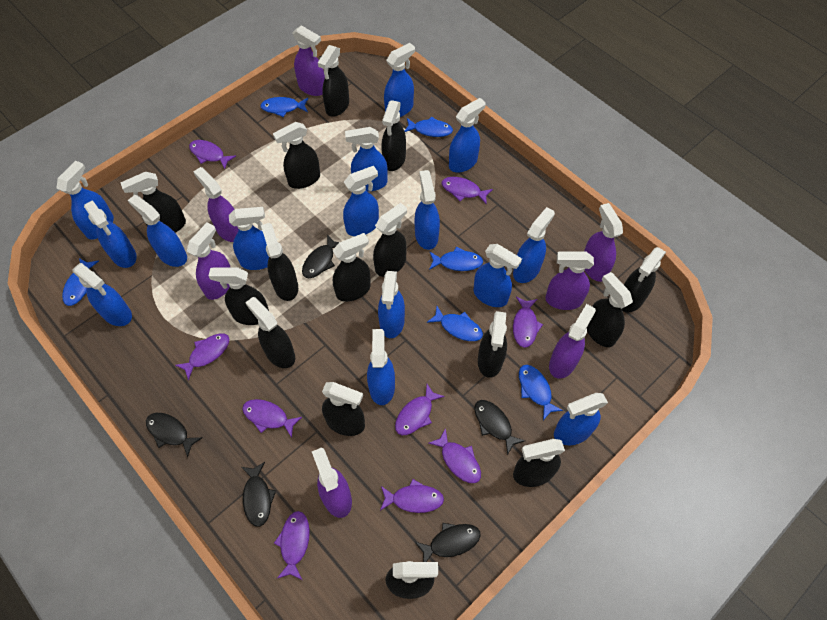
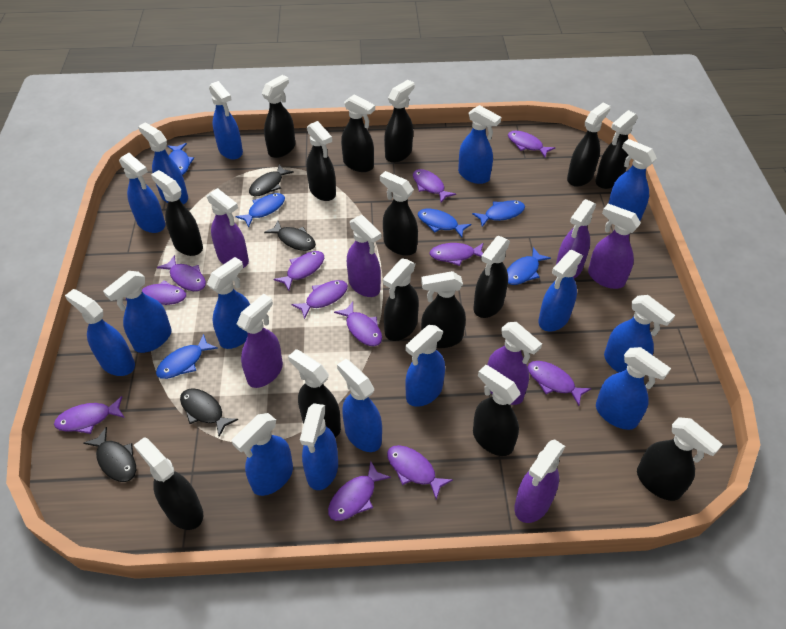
black fish: [146,413,203,458] [241,462,276,527] [302,234,339,278] [415,523,481,562] [474,400,525,455] = 5 -> [83,427,136,482] [180,388,238,437] [249,164,294,196] [264,220,316,251] = 4
purple fish: [175,333,229,381] [189,140,236,169] [242,399,302,438] [274,511,310,580] [380,479,444,513] [395,384,445,435] [429,428,481,483] [442,177,493,204] [513,297,543,348] = 9 -> [54,396,125,434] [125,280,186,305] [157,255,206,291] [273,251,324,290] [291,280,348,319] [328,461,391,521] [334,302,382,346] [387,445,453,500] [413,169,456,203] [429,243,483,266] [508,131,555,157] [528,361,592,406] = 12

